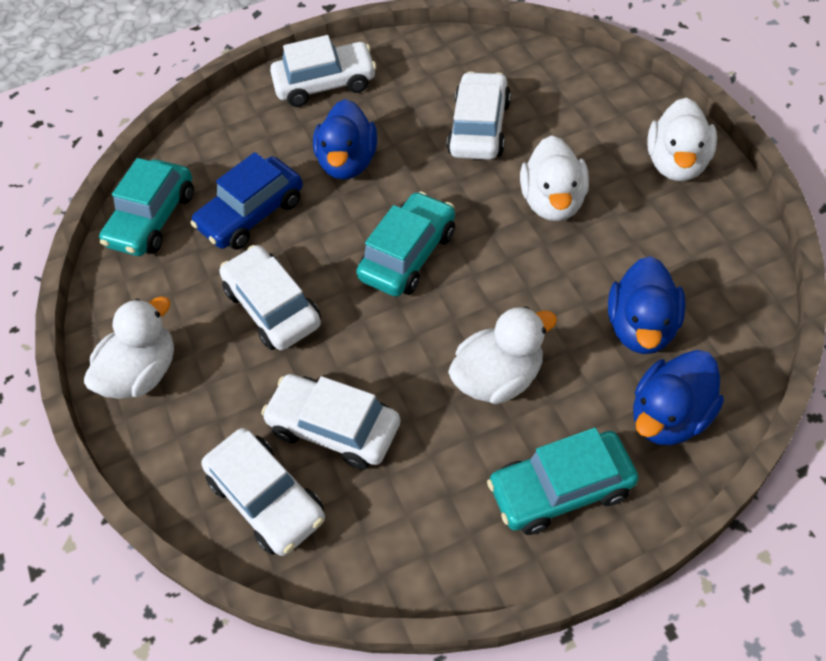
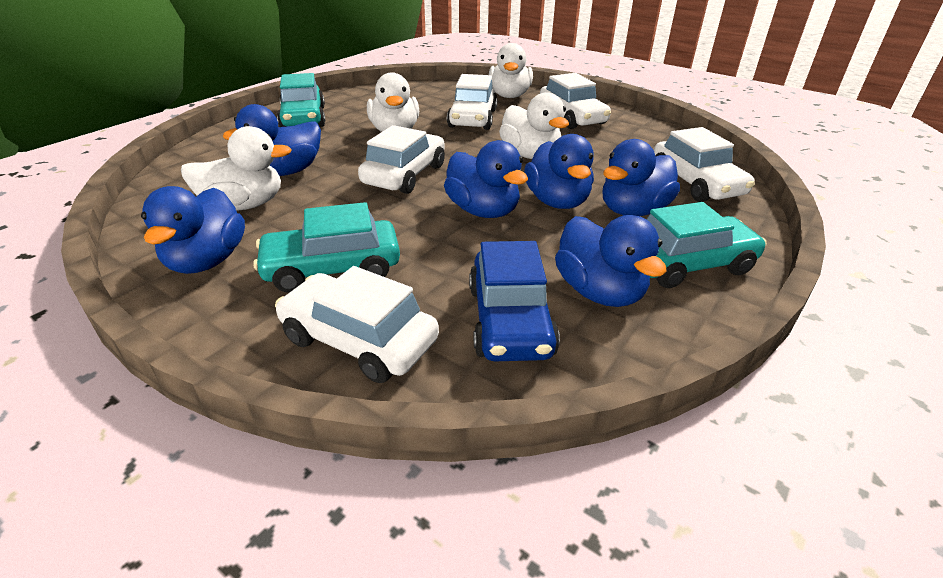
blue duck: [313,99,377,179] [608,256,685,354] [633,350,724,445] = 3 -> [141,186,245,274] [223,104,321,176] [444,140,528,218] [524,134,594,209] [555,215,667,307] [602,139,680,216] = 6

